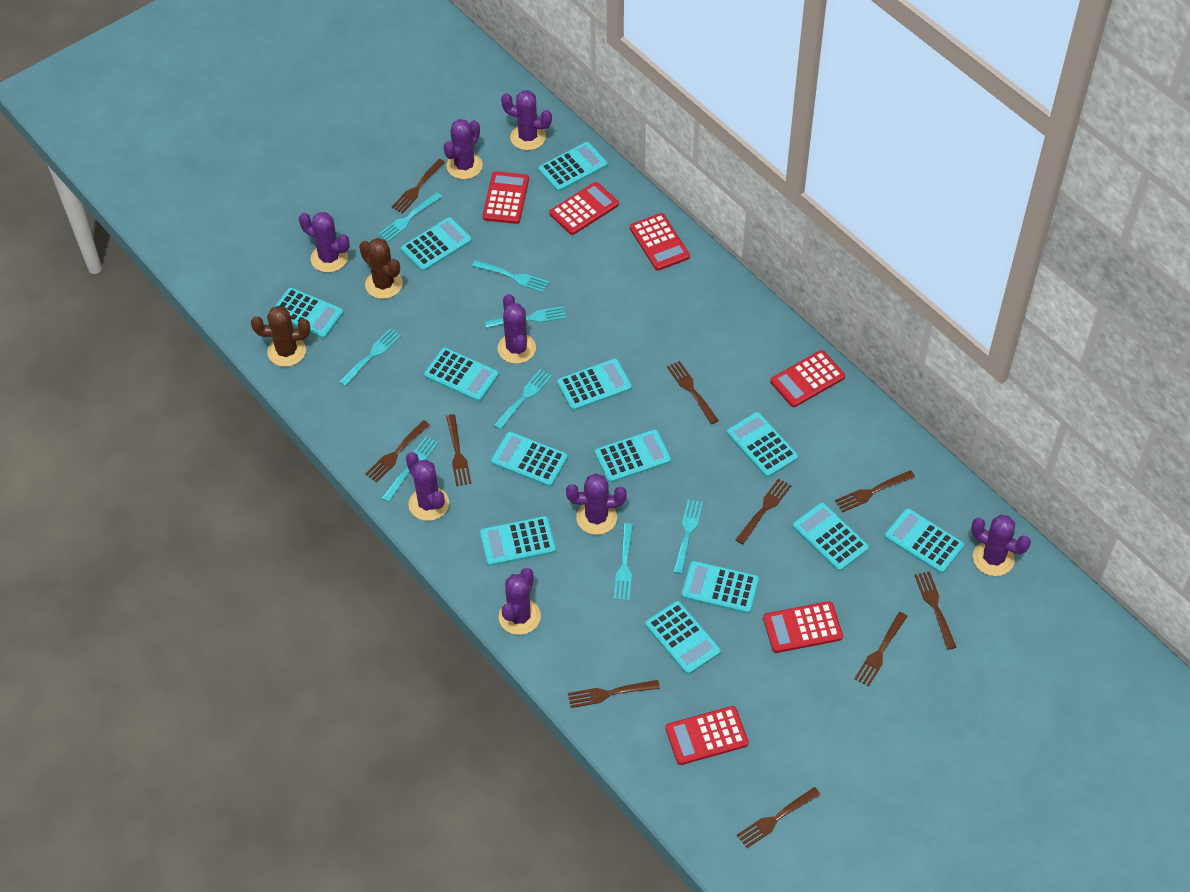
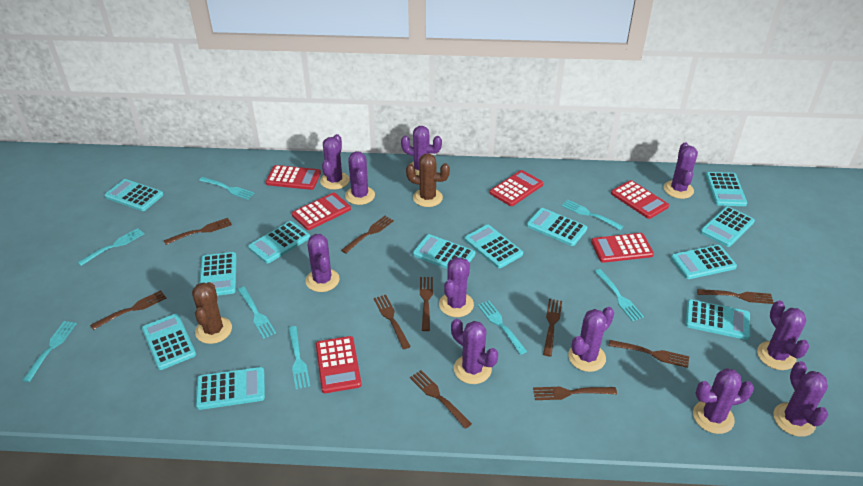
purple cactus: [299,212,350,273] [406,452,449,521] [443,119,483,179] [497,294,536,364] [499,568,541,635] [501,90,552,150] [566,473,627,535] [971,515,1031,576] = 8 -> [306,234,340,292] [320,134,349,190] [345,151,375,205] [401,126,442,175] [439,258,474,317] [451,319,498,384] [568,307,614,372] [664,142,698,199] [693,368,754,434] [757,301,809,370] [773,361,828,437] = 11
turquoise calculator: [274,288,344,339] [401,217,472,272] [424,347,499,402] [480,516,556,566] [491,432,568,487] [538,142,608,192] [557,359,632,411] [595,429,671,483] [645,601,721,675] [681,561,759,614] [727,412,798,477] [793,503,869,571] [884,508,964,573] = 13 -> [105,179,164,211] [142,314,196,370] [196,367,265,410] [200,252,237,296] [248,221,310,263] [413,234,475,269] [464,225,523,268] [527,208,587,246] [671,245,737,279] [685,299,750,340] [700,206,755,247] [705,172,747,206] = 12

